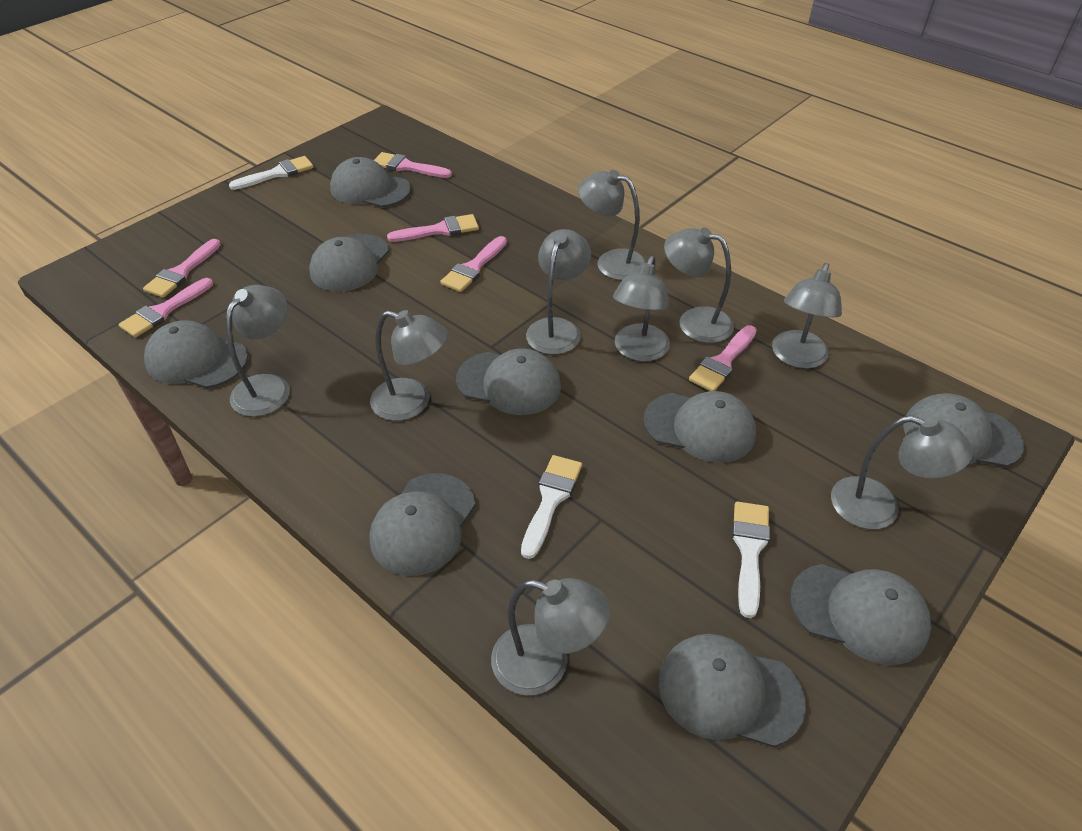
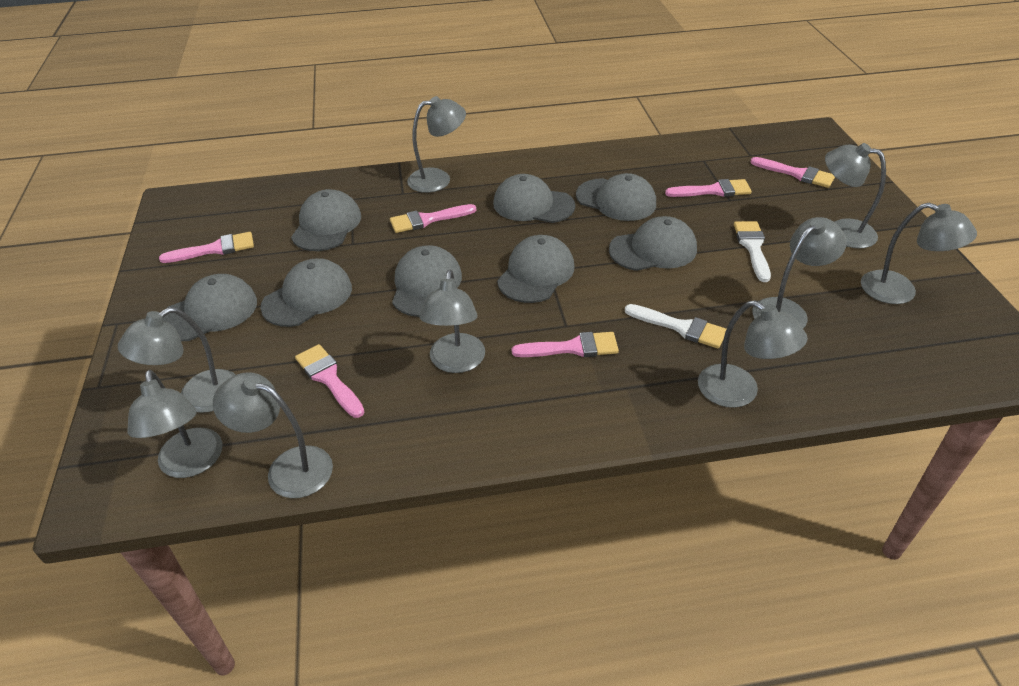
grey cap: [144,320,248,388] [309,234,389,291] [330,157,411,207] [370,473,475,576] [456,348,561,415] [643,391,756,463] [659,634,806,747] [790,564,931,665] [903,393,1024,467] = 9 -> [163,274,257,341] [260,258,352,327] [291,189,361,251] [392,245,462,317] [493,174,575,223] [497,235,574,303] [576,173,656,221] [609,216,697,271] = 8
white brush: [229,156,314,190] [521,455,582,559] [732,501,770,618] = 3 -> [625,304,726,348] [734,221,771,282] = 2

